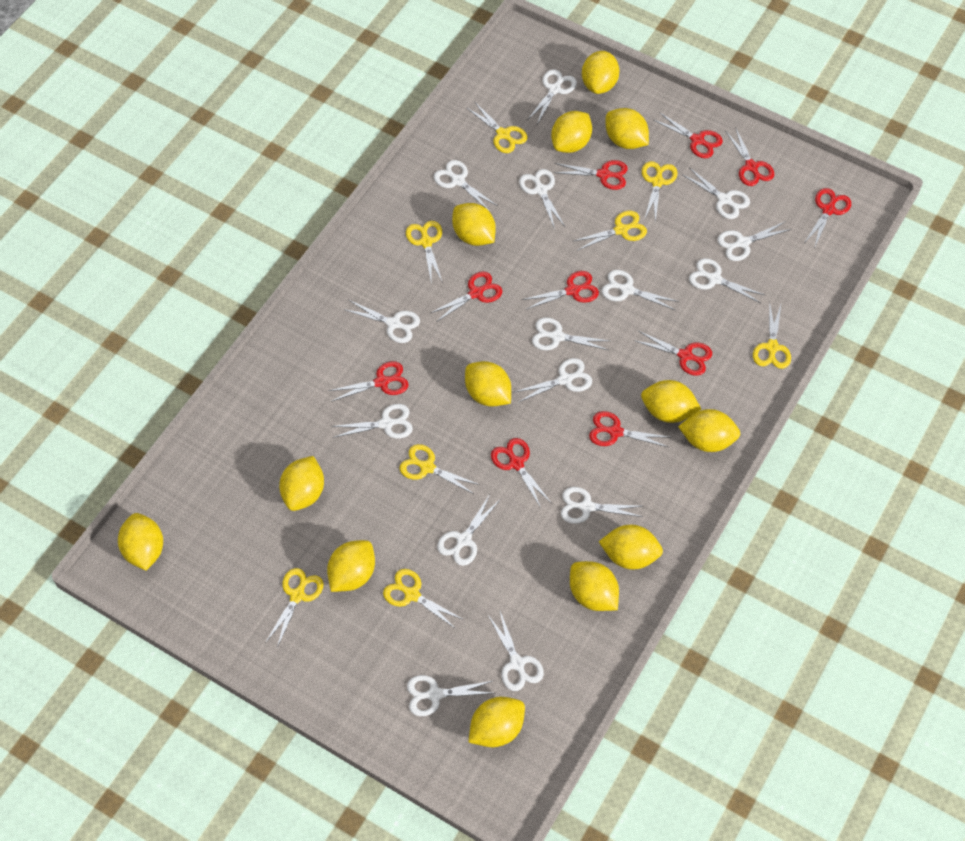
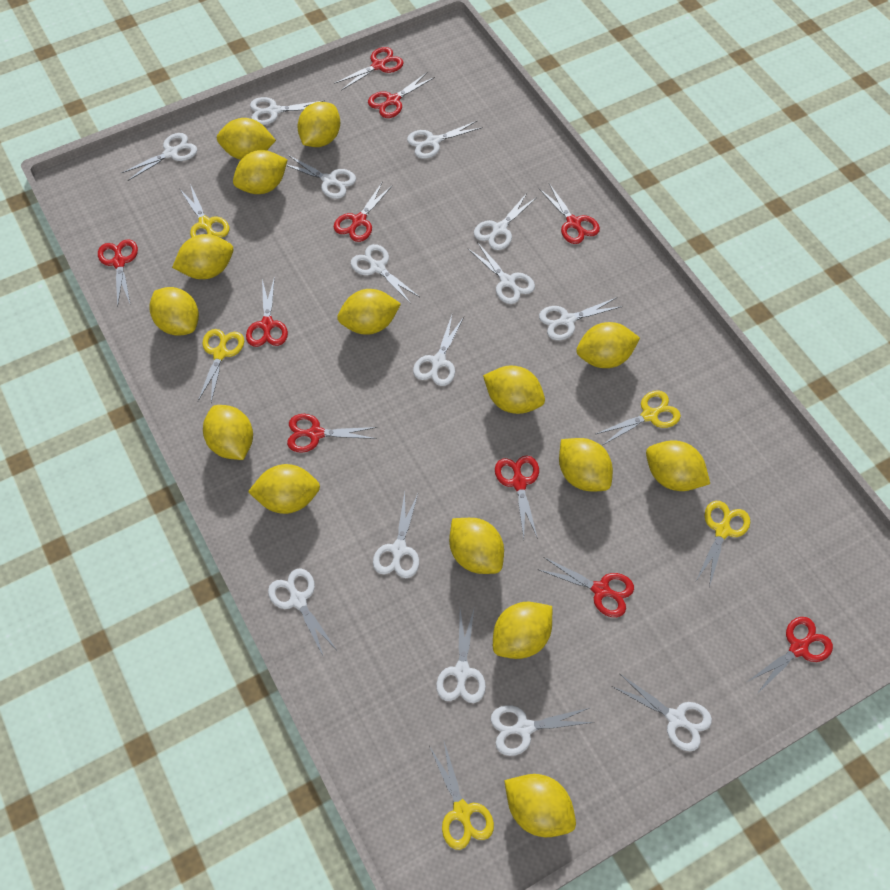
white scissors: [331,404,413,439] [343,300,420,343] [407,675,492,716] [434,160,498,212] [437,494,501,566] [488,609,544,691] [515,358,592,402] [519,169,565,229] [528,69,577,124] [532,318,610,350] [561,487,643,524] [602,270,679,310] [683,167,750,219] [689,258,765,303] [717,221,791,261] = 15 -> [122,133,197,181] [250,97,325,125] [268,568,336,655] [286,155,356,199] [351,244,420,304] [373,492,419,578] [407,120,483,159] [413,315,464,386] [436,610,486,703] [468,242,535,304] [474,193,537,250] [491,705,595,756] [539,297,623,340] [612,673,712,751] = 14
yellow lemon: [118,513,163,571] [279,456,324,511] [327,540,375,592] [452,203,496,246] [465,361,511,407] [469,697,525,747] [551,111,592,153] [570,561,619,611] [582,51,619,94] [599,525,663,570] [606,108,649,149] [641,380,701,423] [678,409,741,452] = 13 -> [149,287,199,336] [172,234,233,279] [203,405,253,460] [217,118,276,160] [233,150,288,194] [248,464,320,514] [297,102,340,147] [337,289,401,335] [449,518,504,574] [483,366,545,414] [493,602,552,659] [504,774,576,837] [559,438,613,491] [576,322,640,368] [646,440,710,491] = 15
yellow scissors: [265,568,323,648] [383,569,464,629] [399,444,480,494] [406,221,443,283] [467,101,527,153] [574,211,647,250] [642,161,678,222] [753,302,791,369] = 8 -> [179,184,229,238] [198,329,244,403] [429,742,494,850] [596,390,681,445] [696,501,750,587] = 5

